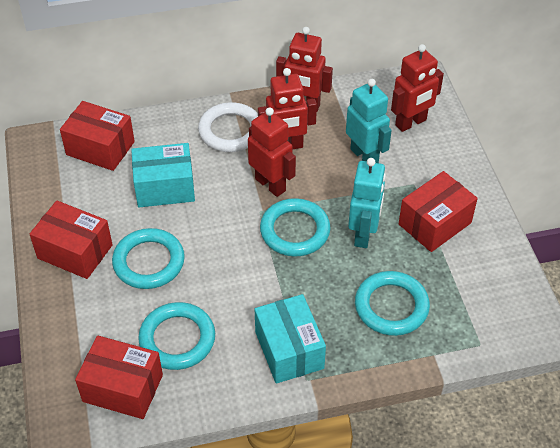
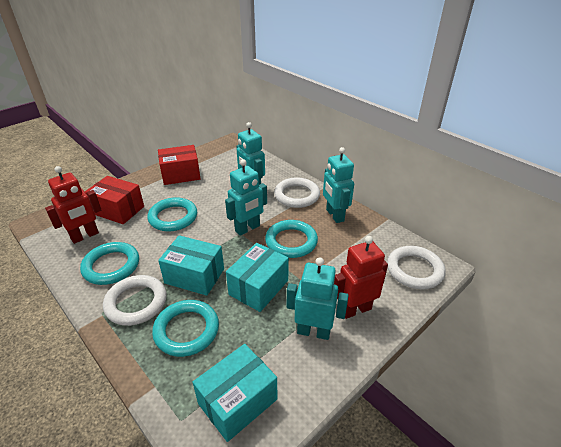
red box: [30,201,113,279] [60,101,135,171] [75,336,163,419] [399,171,478,252] = 4 -> [85,176,144,224] [158,145,201,185] = 2
red robot: [248,107,296,197] [258,68,317,150] [276,27,333,111] [391,44,444,132] = 4 -> [45,166,101,244] [334,236,388,319] = 2
turquoise box: [131,143,195,207] [255,294,326,384] = 2 -> [158,235,224,296] [193,344,277,442] [226,243,289,312] = 3
turquoise robot: [346,79,392,163] [348,158,386,248] = 2 -> [225,159,267,236] [236,122,265,185] [287,257,349,340] [323,147,354,223] = 4
white ring: [198,102,258,152] = 1 -> [103,275,167,326] [274,178,320,208] [387,246,446,289] = 3

